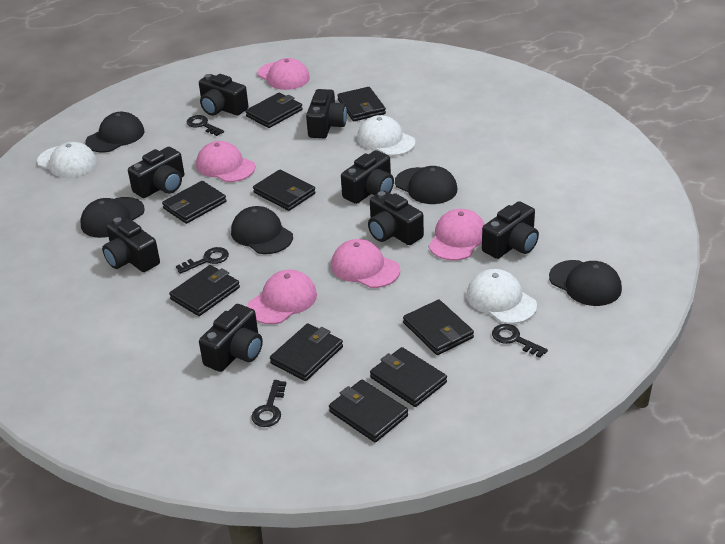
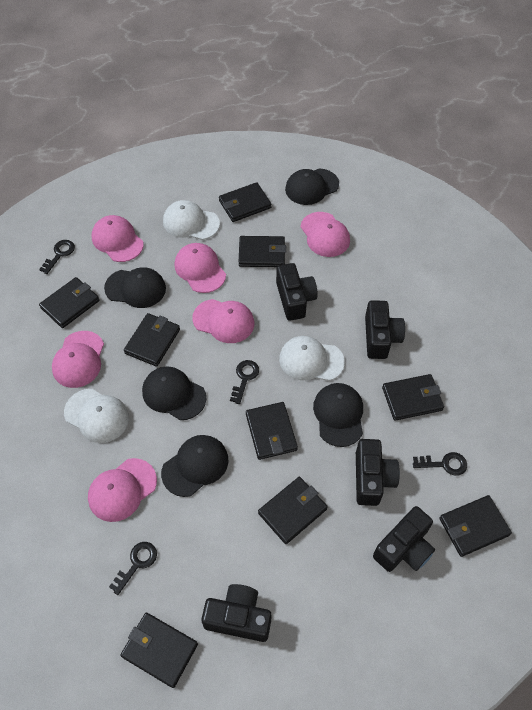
black camera: [102,216,160,272] [128,147,184,198] [199,74,248,116] [199,304,263,372] [306,89,347,138] [341,150,394,204] [368,191,424,245] [482,201,539,259] = 8 -> [202,584,271,642] [276,263,318,321] [356,439,400,506] [365,300,405,359] [373,506,435,572] = 5
pink cap: [196,141,255,182] [247,270,317,324] [258,58,310,90] [331,239,400,288] [429,209,485,261] = 5 -> [52,331,104,388] [88,458,157,522] [92,215,144,262] [175,243,226,293] [192,299,254,343] [301,212,350,257] = 6

